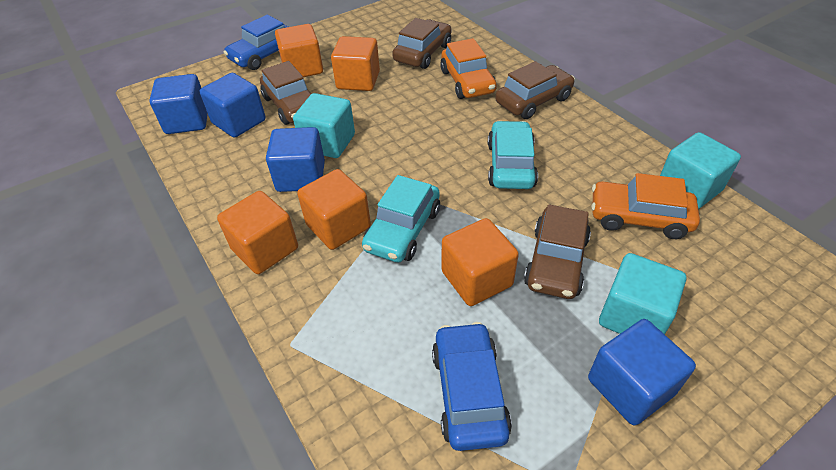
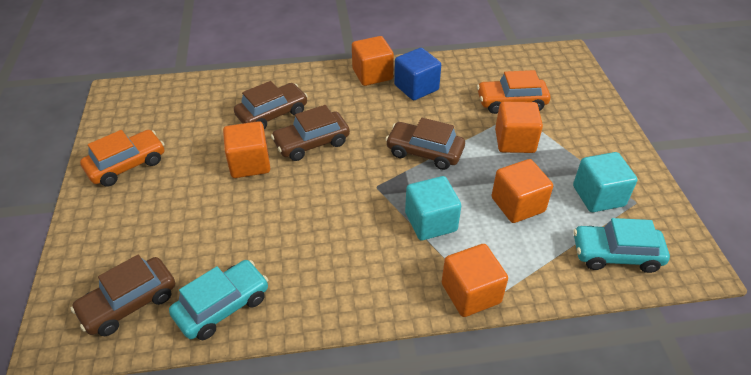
blue car: [223,15,288,70] [432,322,512,451] = 2 -> none = 0
blue cube: [149,74,208,134] [200,73,266,138] [266,127,325,192] [588,319,696,425] = 4 -> [394,48,441,100] = 1
turquoise cube: [293,93,355,158] [599,253,686,334] [660,132,741,209] = 3 -> [405,176,461,240] [573,152,638,212] = 2

